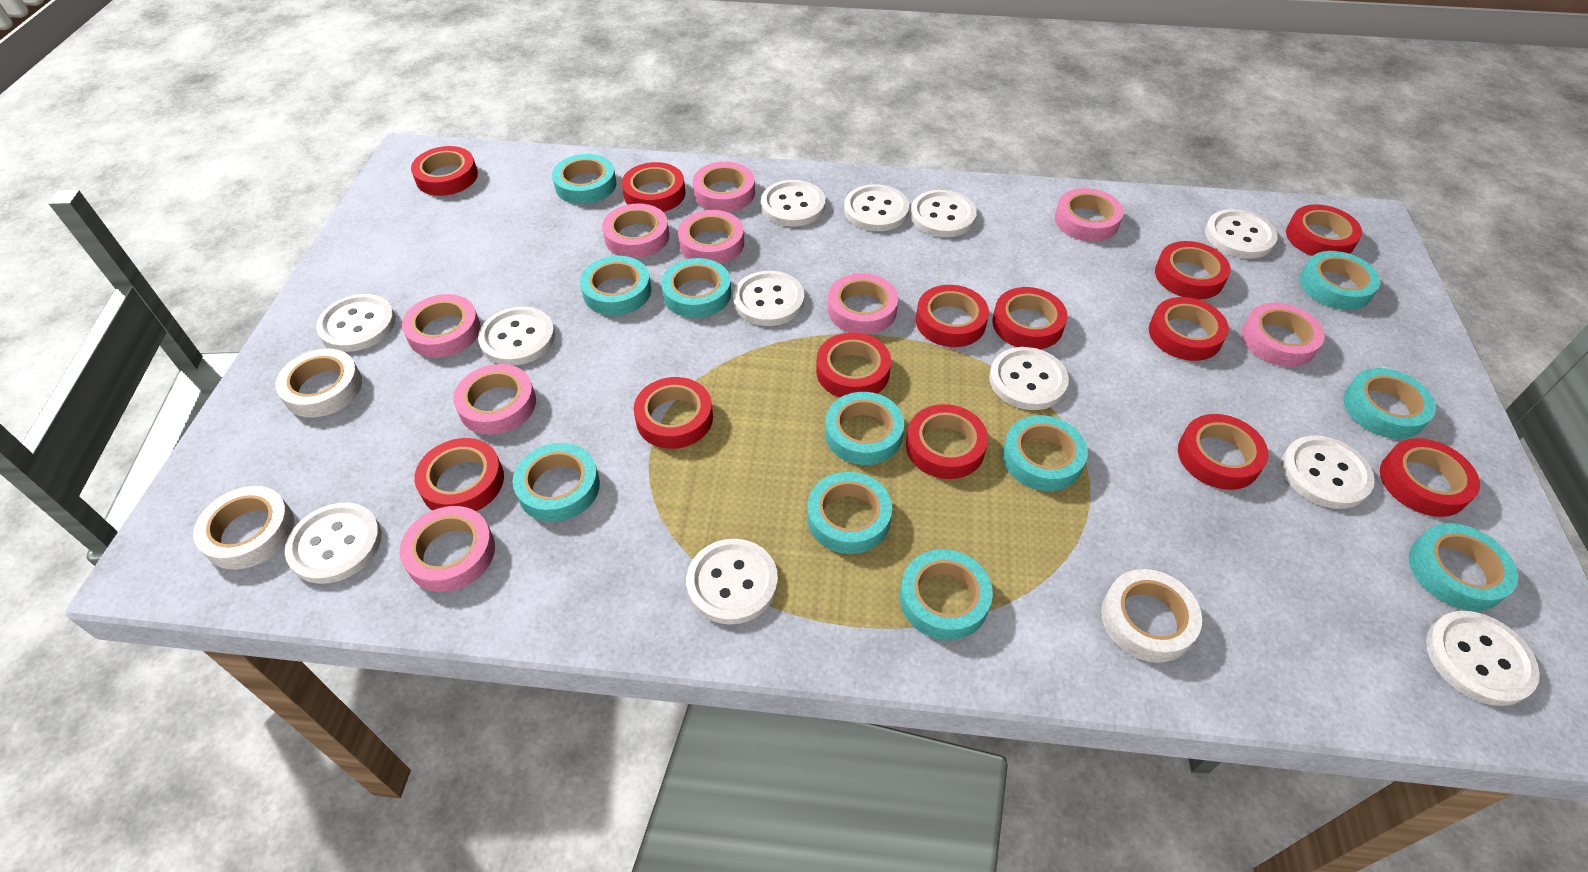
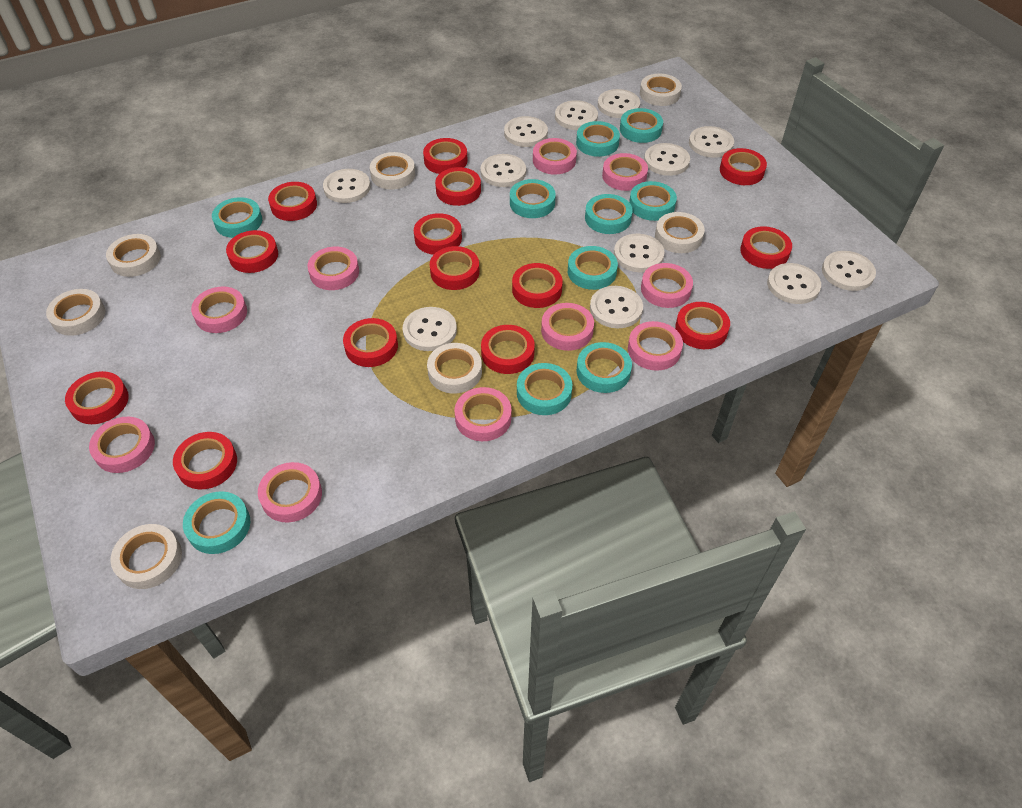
pink tape: [400,506,495,592] [402,294,481,358] [453,364,536,435] [602,203,669,258] [678,210,744,264] [693,162,755,212] [828,273,898,335] [1055,188,1124,242] [1241,303,1325,367] = 9 -> [89,417,155,473] [191,286,247,333] [258,462,322,522] [307,247,359,290] [455,387,511,441] [533,138,577,175] [541,303,594,351] [602,153,648,191] [628,321,683,371] [641,263,693,308] = 10
red tape: [411,146,478,196] [414,438,504,511] [622,162,686,212] [634,377,713,449] [816,332,891,397] [906,404,988,479] [916,285,989,347] [992,287,1068,349] [1149,297,1229,361] [1155,241,1230,299] [1178,414,1268,490] [1286,205,1362,256] [1380,438,1480,517] = 13 -> [65,371,129,424] [173,432,237,489] [226,230,278,273] [268,182,317,221] [343,318,398,367] [414,213,462,255] [423,138,468,174] [430,246,480,290] [435,167,481,206] [481,325,535,374] [512,263,563,308] [675,302,730,349] [720,148,767,185] [740,226,792,269] = 14
turquoise tape: [512,443,600,522] [552,154,616,204] [580,256,651,316] [661,258,731,318] [807,472,892,554] [825,392,904,465] [900,549,993,640] [1002,415,1088,491] [1300,251,1381,310] [1343,368,1436,439] [1409,523,1518,611] = 11 -> [183,491,250,554] [212,197,262,238] [510,179,556,218] [517,363,572,415] [568,246,618,290] [576,121,620,157] [577,342,632,393] [585,194,633,234] [620,108,663,143] [629,181,677,221] = 10
white tape: [193,486,294,570] [275,348,362,418] [1101,569,1202,663] = 3 -> [46,289,105,336] [106,234,161,277] [110,524,182,589] [370,152,415,190] [427,343,482,394] [640,74,682,106] [655,212,705,253] = 7

